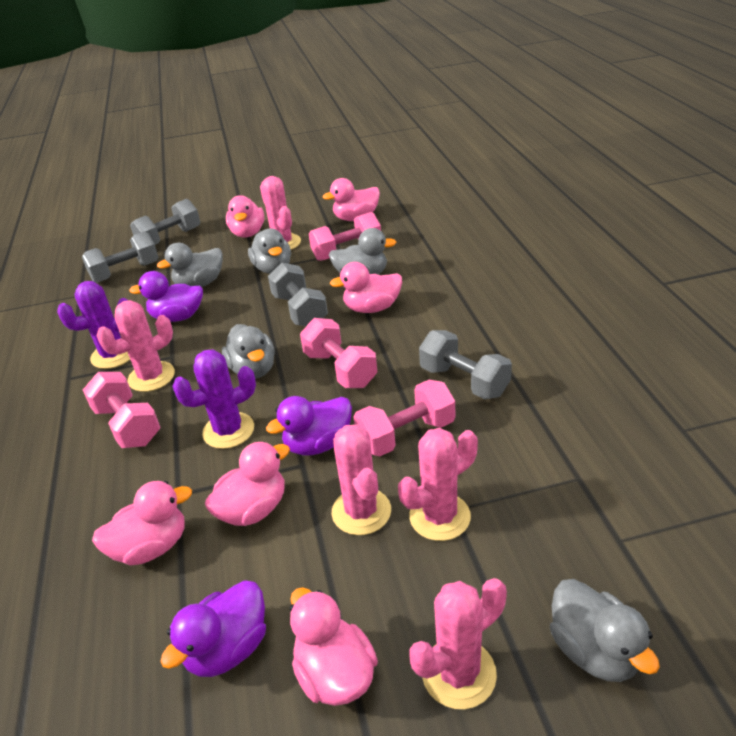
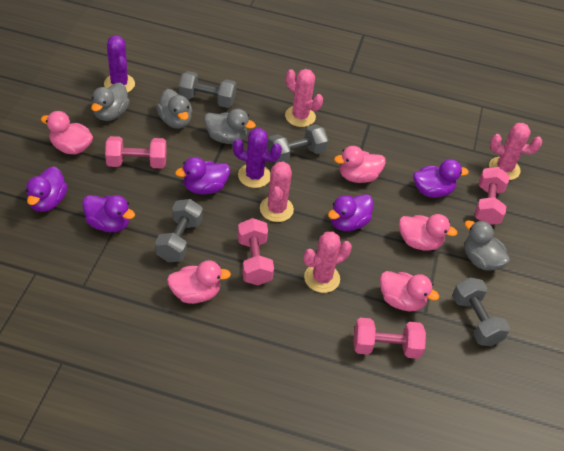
grey duck: [157,243,223,287] [222,324,275,378] [248,229,291,274] [329,228,396,275] [550,579,660,682] = 5 -> [91,83,130,121] [156,89,192,129] [204,109,256,144] [464,220,510,271] = 4
pink cactus: [97,300,175,392] [260,176,301,250] [332,424,391,535] [398,428,478,541] [409,578,507,709] = 5 -> [260,161,294,222] [285,69,323,127] [303,232,352,293] [489,123,542,180] = 4
pink duck: [92,481,192,565] [205,441,290,526] [226,195,264,237] [290,587,378,706] [323,178,380,221] [330,262,402,313] = 6 -> [41,111,93,154] [167,260,231,304] [334,146,386,183] [380,271,439,311] [399,214,458,251] = 5
purple duck: [129,271,203,322] [160,580,266,677] [266,396,352,455] = 3 -> [26,166,68,212] [82,195,135,232] [175,157,230,194] [328,194,373,231] [413,159,469,198] = 5

